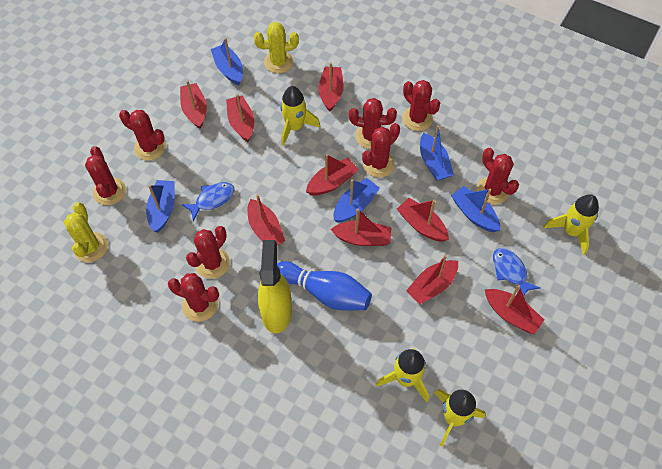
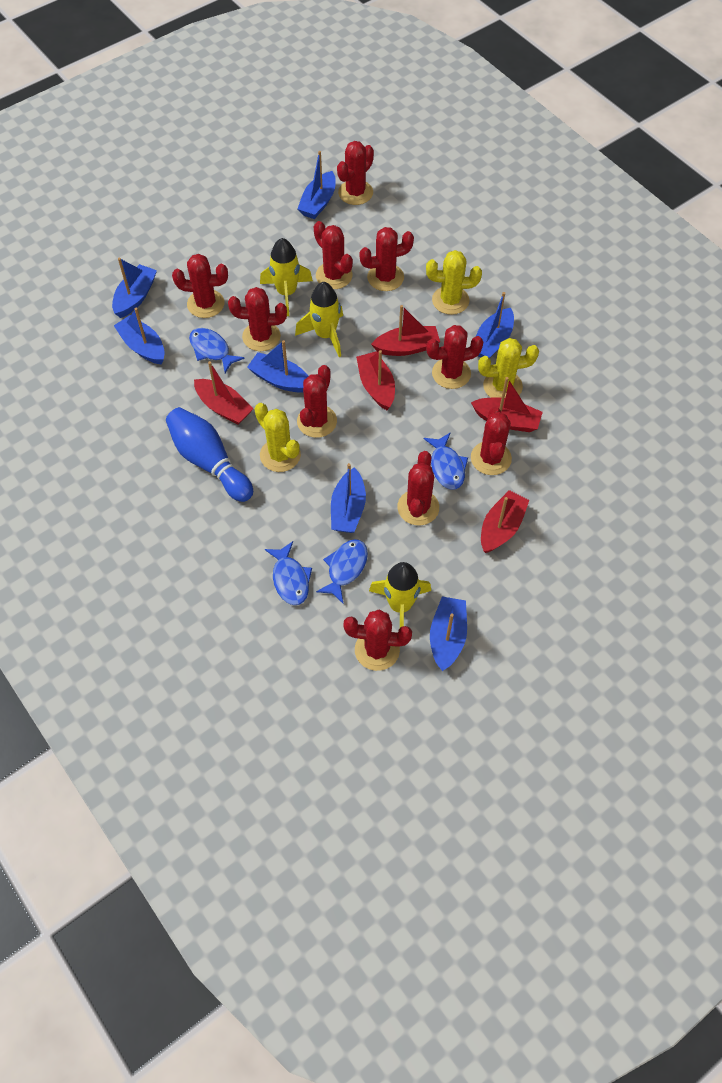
blue boat: [146,180,175,232] [211,38,243,85] [333,178,380,223] [420,125,454,181] [451,186,500,232] = 5 -> [112,258,157,318] [114,308,165,365] [247,340,308,393] [297,151,336,219] [331,463,366,533] [430,597,467,671] [476,292,514,358] = 7
blue fish: [182,182,234,221] [493,248,540,296] = 2 -> [189,328,245,373] [265,541,312,605] [316,539,368,603] [424,432,468,490] = 4
red boat: [180,81,207,129] [226,94,254,142] [248,194,285,245] [306,154,359,196] [319,63,344,112] [330,208,392,246] [397,198,449,242] [406,255,458,305] [485,285,544,334] = 9 -> [194,361,253,424] [356,350,395,410] [371,305,440,356] [471,377,543,432] [481,490,529,553] = 5
red cactus: [85,146,126,205] [119,110,166,160] [168,273,219,322] [186,226,230,279] [349,98,397,149] [362,123,400,178] [402,80,440,131] [477,148,519,204] = 8 -> [172,254,228,318] [228,287,287,351] [297,365,337,438] [314,221,353,289] [337,141,374,205] [343,609,412,671] [359,227,414,291] [397,451,439,526] [426,325,483,389] [471,407,512,475] = 10
yellow cactus: [64,202,108,262] [254,22,299,73] = 2 -> [254,403,301,472] [426,250,482,315] [478,338,539,398] = 3
yellow rocket: [280,86,320,146] [376,348,429,402] [434,389,485,447] [544,194,599,255] = 4 -> [260,238,313,316] [295,282,343,357] [369,562,431,628] = 3
yellow spray bottle: [258,240,292,333] = 1 -> none = 0

